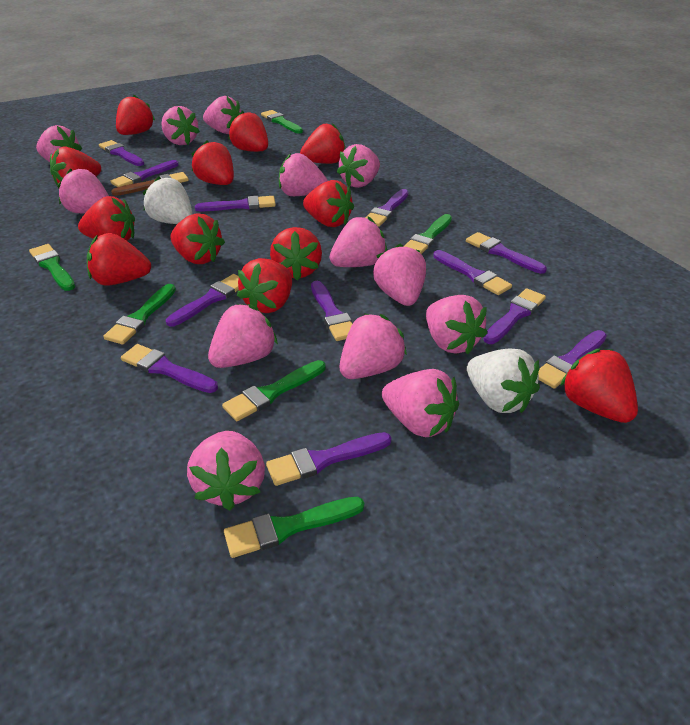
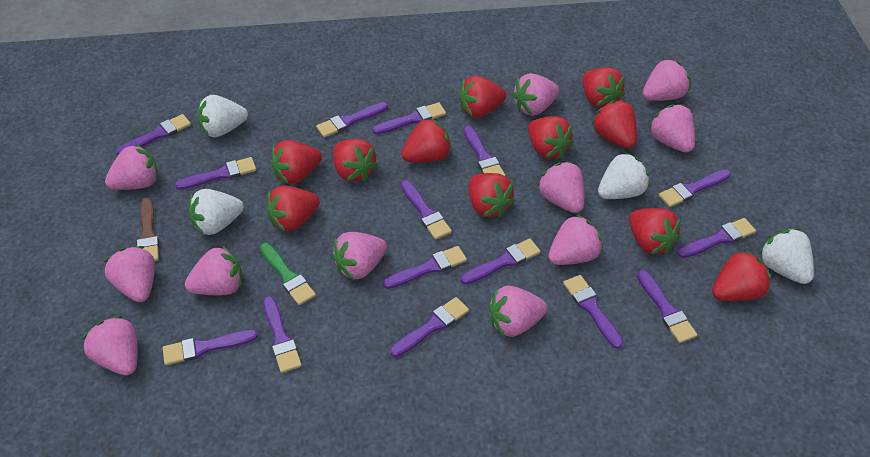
green brush: [29,244,75,291] [103,284,176,345] [222,360,325,421] [224,497,364,558] [261,110,303,134] [403,214,452,254] = 6 -> [260,243,316,305] = 1
pink strawberry: [36,125,82,162] [58,168,109,213] [161,106,200,145] [187,431,265,511] [203,96,241,134] [208,304,278,368] [279,153,328,196] [330,217,387,267] [337,144,380,188] [339,314,407,379] [373,244,426,306] [382,369,459,437] [426,295,487,354] = 13 -> [82,316,138,376] [104,246,155,302] [105,144,158,190] [185,246,242,295] [332,232,387,280] [489,285,547,337] [512,73,559,116] [538,162,584,213] [548,214,603,265] [643,59,690,101] [649,104,695,153] = 11
purple brush: [99,140,144,166] [110,160,179,187] [121,344,218,393] [166,274,239,327] [195,196,276,211] [266,432,392,486] [311,281,352,341] [365,189,409,227] [433,250,512,295] [466,232,547,274] [483,288,546,344] [538,330,607,389] = 12 -> [116,114,191,155] [163,330,258,365] [175,157,256,190] [263,296,302,373] [316,102,388,137] [372,102,446,134] [383,246,467,289] [390,297,469,357] [401,180,452,240] [460,239,541,285] [463,126,505,176] [563,275,623,349] [637,270,697,343] [659,169,731,207] [678,218,756,258] = 15
red strawberry: [50,147,101,187] [78,196,135,241] [87,233,151,286] [116,95,155,135] [170,213,225,264] [192,140,234,185] [228,111,268,152] [237,258,292,313] [270,227,322,281] [300,123,345,164] [303,180,354,227] [560,349,638,423] = 12 -> [266,185,320,232] [271,140,322,184] [333,139,378,182] [401,118,452,162] [458,76,506,118] [469,173,515,218] [528,116,574,159] [582,67,625,108] [591,100,637,148] [629,208,681,254] [712,249,771,301] = 11
white strawberry: [143,176,193,224] [467,348,540,413] = 2 -> [189,189,244,235] [197,95,248,137] [598,152,650,199] [759,228,814,284] = 4

